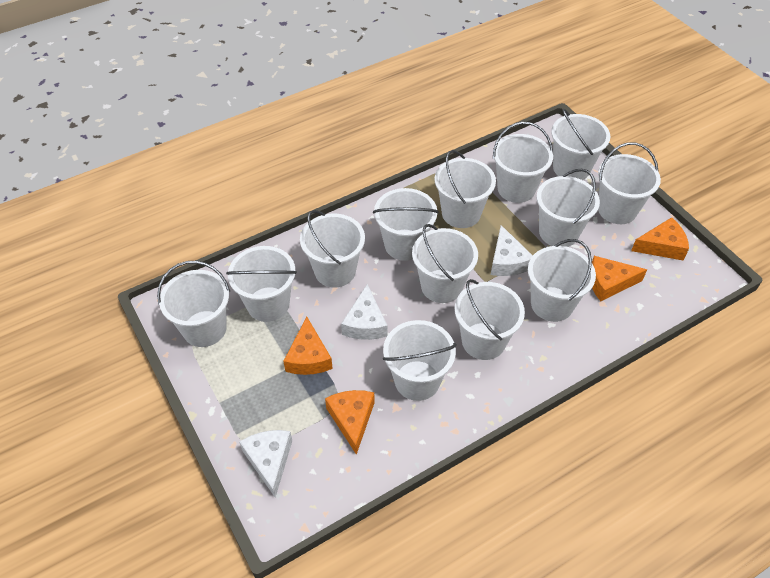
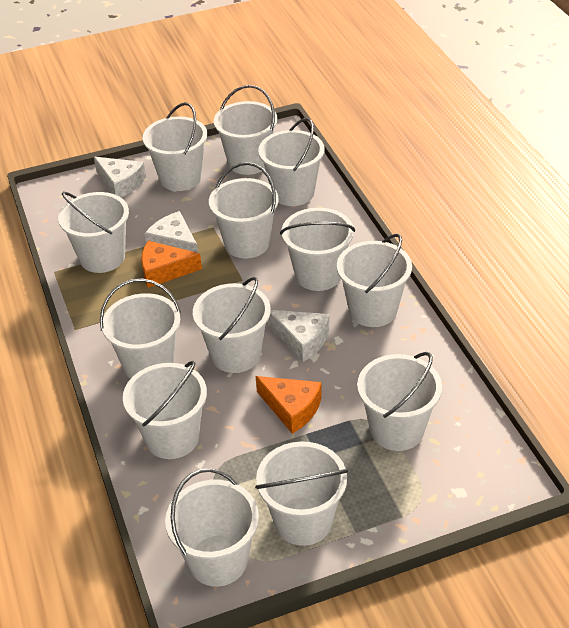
orange cheese: [283,317,333,375] [325,390,375,455] [592,256,647,301] [631,217,689,260] = 4 -> [141,241,202,288] [256,376,322,434] = 2

